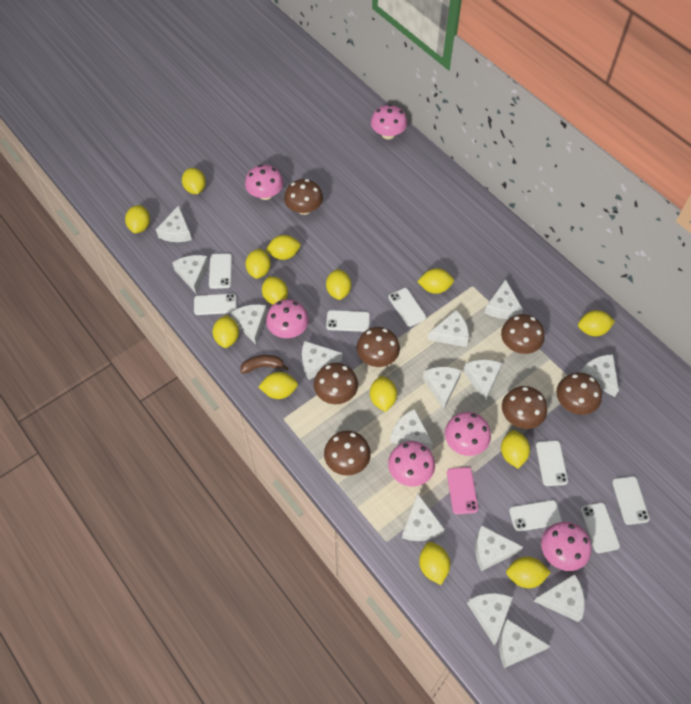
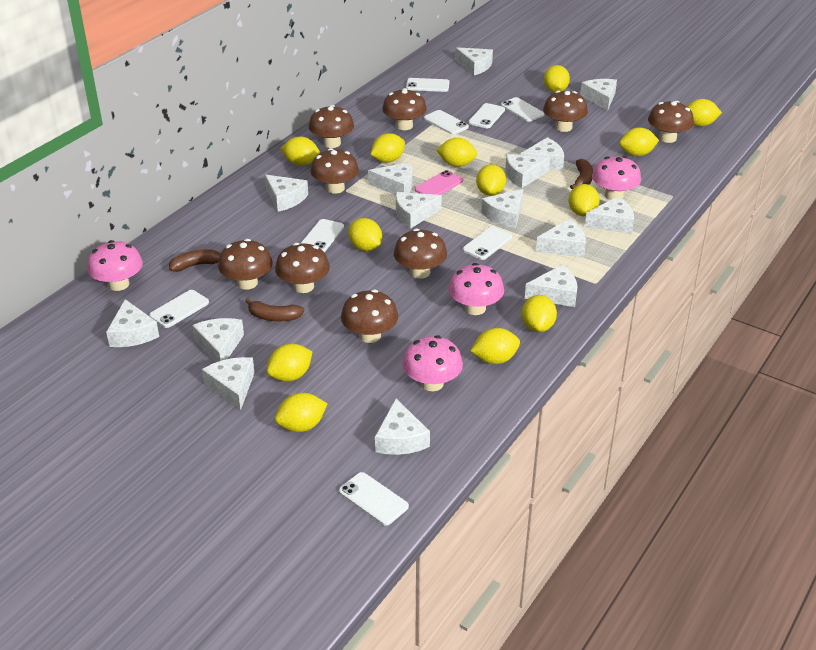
brown banana: [240,355,289,374] = 1 -> [169,249,220,272] [245,298,304,321] [570,159,593,189] = 3
brown mushroom: [284,179,323,215] [314,363,358,404] [324,431,371,476] [356,327,400,367] [501,314,545,354] [502,386,547,429] [556,373,602,415] = 7 -> [218,239,273,290] [275,243,330,293] [309,105,354,148] [310,148,359,194] [341,290,398,343] [382,88,427,130] [394,229,447,279] [543,91,588,132] [648,101,694,143] = 9
pink mushroom: [245,165,284,200] [266,299,309,338] [371,104,407,139] [388,441,435,486] [445,412,491,456] [541,522,591,571] = 6 -> [87,240,143,291] [402,335,463,391] [448,263,504,315] [592,156,641,200] = 4
yellow lemon: [125,205,150,233] [182,168,206,194] [212,315,239,348] [245,249,271,279] [259,372,298,399] [262,276,288,305] [265,235,301,260] [326,269,351,300] [370,376,397,412] [417,268,454,294] [419,542,450,585] [501,430,530,469] [506,557,551,588] [578,310,615,336] = 14 -> [266,344,313,382] [275,393,328,432] [280,136,320,166] [348,218,382,251] [370,133,405,163] [437,138,477,167] [470,328,520,364] [476,164,506,196] [522,295,557,332] [544,65,570,92] [569,184,600,216] [619,127,659,156] [687,99,722,127] = 13

